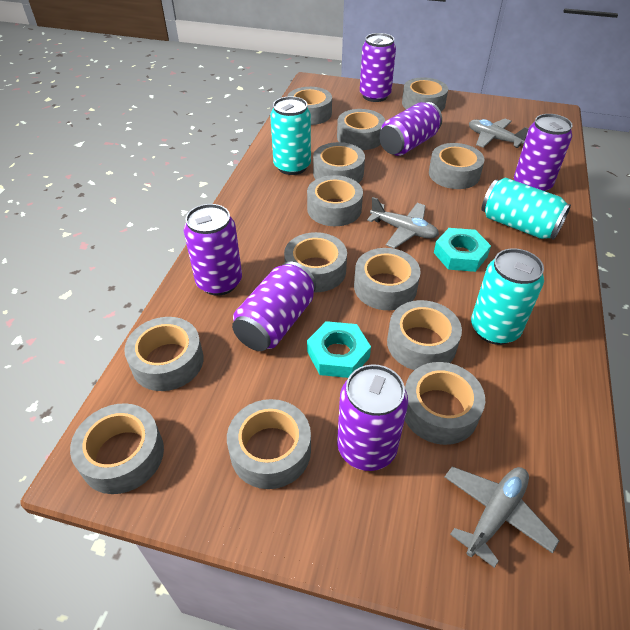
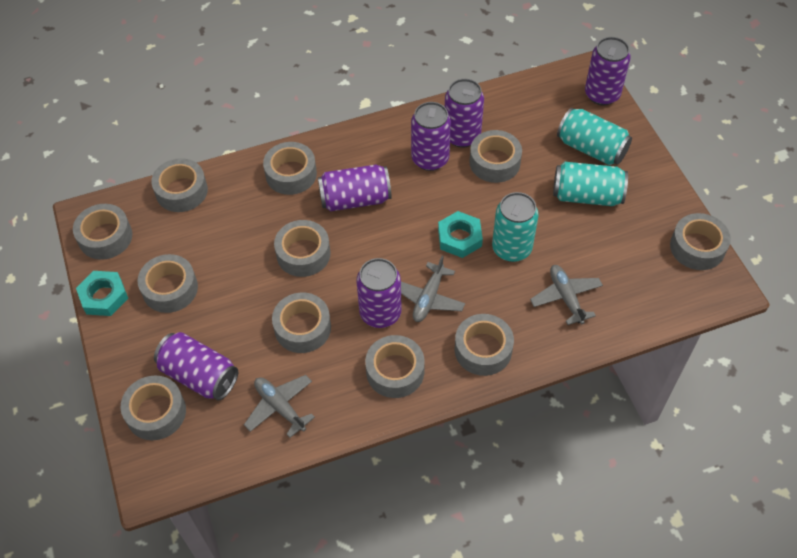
grey tape: [70,403,164,494] [124,317,204,391] [227,399,311,489] [284,232,347,292] [287,87,332,125] [307,175,363,226] [313,142,365,183] [337,109,385,150] [354,248,421,310] [387,300,462,370] [402,78,448,111] [405,362,485,445] [429,143,485,189] = 13 -> [73,204,132,260] [121,376,186,440] [137,254,198,313] [151,158,208,212] [263,142,317,195] [272,293,331,353] [274,220,330,277] [365,335,425,398] [455,314,514,376] [469,130,522,183] [670,213,731,270] = 11

